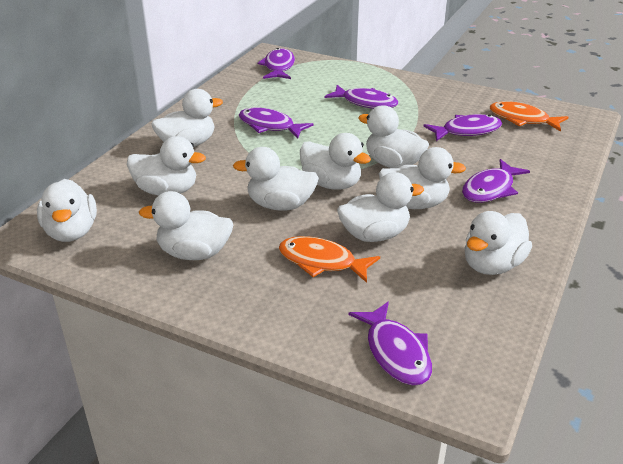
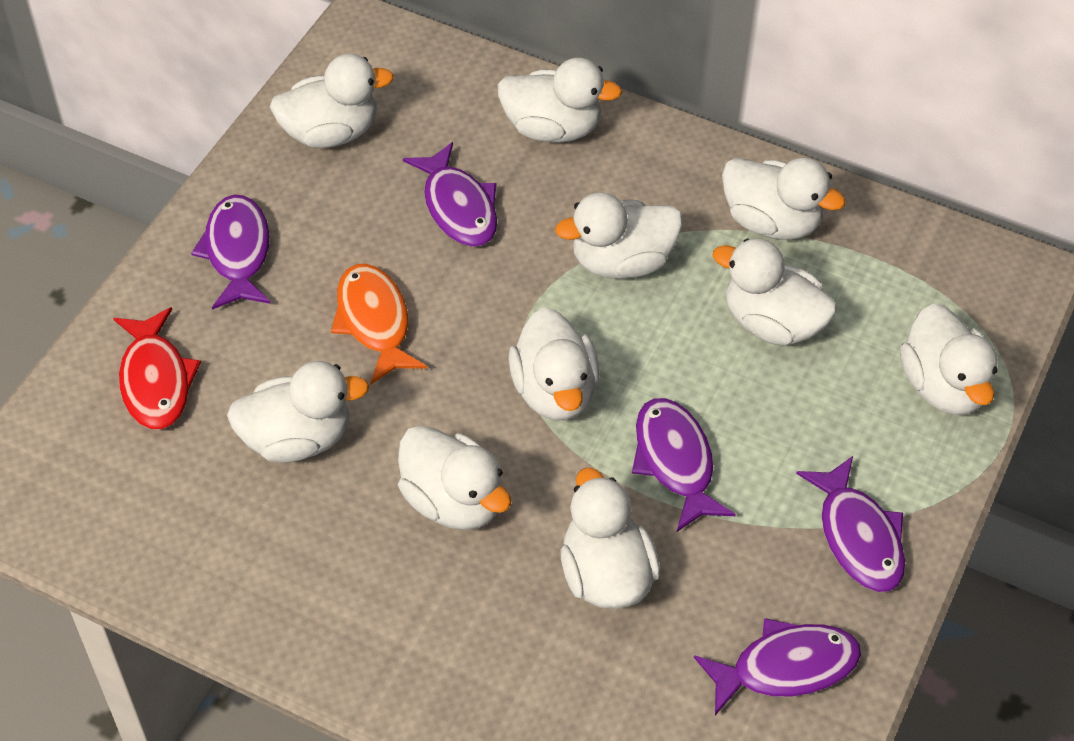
orange fish: [279,236,380,283] [490,101,568,132] = 2 -> [331,264,427,385] = 1
purple fish: [239,108,314,139] [258,48,295,79] [325,85,398,109] [349,302,432,386] [423,114,502,141] [462,159,530,203] = 6 -> [191,195,271,310] [403,142,497,247] [632,398,736,532] [694,618,861,715] [796,456,905,592] = 5
red fish: none = 0 -> [113,307,201,429] = 1

